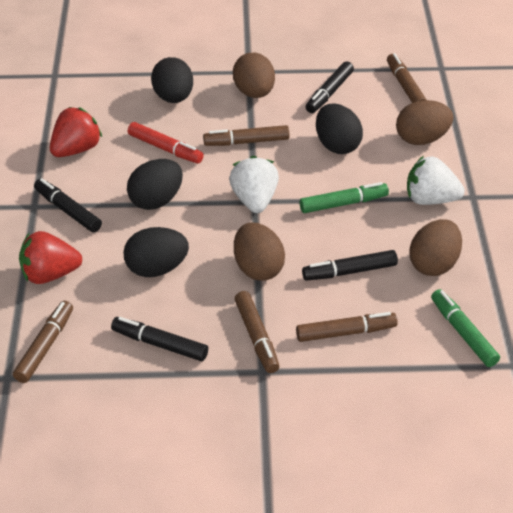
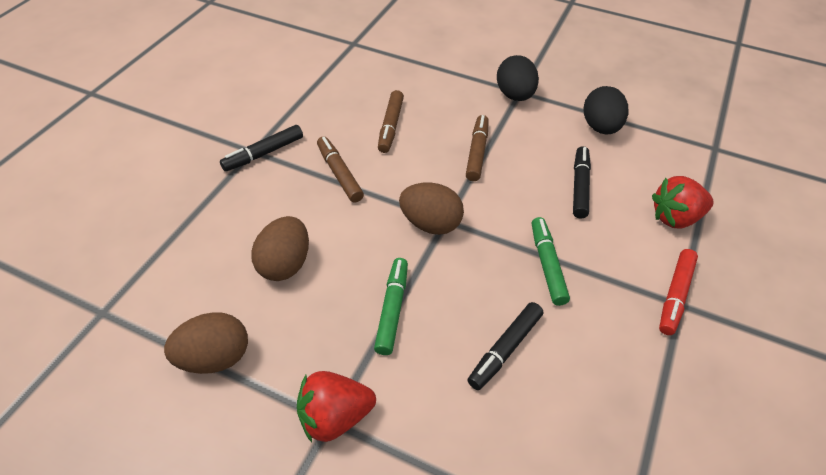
black egg: [123,227,189,277] [127,159,183,210] [151,57,193,103] [316,103,363,154] = 4 -> [497,55,539,101] [583,86,628,135] = 2
black marker: [34,178,102,232] [111,317,208,361] [302,250,398,281] [306,61,354,113] = 4 -> [220,125,303,172] [467,302,543,390] [573,146,591,218] = 3
brown egg: [233,53,275,98] [234,222,285,281] [396,100,454,145] [409,219,462,276] = 4 -> [164,312,248,374] [251,216,309,281] [399,183,464,235] = 3
brown marker: [13,301,73,383] [203,125,290,146] [235,291,279,373] [296,312,398,342] [387,53,427,103] = 5 -> [317,136,364,203] [378,90,404,153] [466,115,489,181] = 3
white strawberry: [229,156,279,213] [407,156,465,205] = 2 -> none = 0

